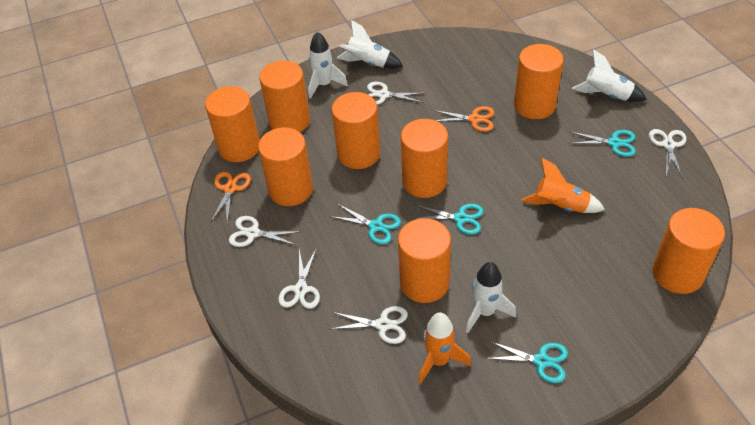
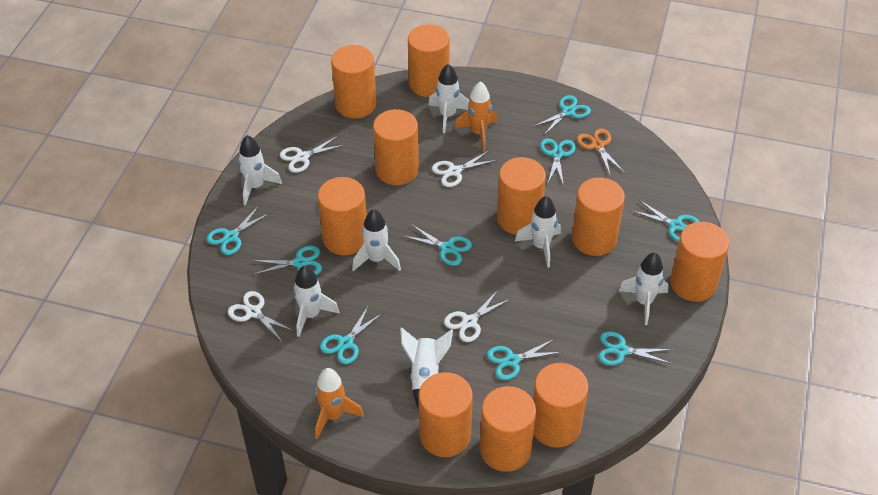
orange cylinder: [205,86,260,162] [258,127,313,206] [259,61,310,132] [332,92,380,169] [398,218,451,303] [401,119,448,198] [514,44,564,119] [652,208,725,294] = 8 -> [318,177,367,255] [331,45,376,118] [373,109,419,185] [408,24,450,97] [419,372,473,457] [480,386,536,472] [497,157,546,235] [533,363,588,447] [572,177,625,256] [670,222,729,302] = 10
orange scissors: [211,172,251,224] [432,106,494,132] = 2 -> [577,129,625,174] = 1
turquoise scissors: [330,204,401,244] [412,203,483,235] [485,341,568,383] [569,130,636,157] = 4 -> [206,206,270,255] [252,246,322,275] [320,307,383,364] [403,224,472,266] [487,339,562,380] [533,95,591,135] [540,138,576,186] [599,331,673,366] [632,200,700,242] = 9
white rocket: [308,32,348,99] [337,20,403,68] [466,262,516,333] [572,49,647,102] = 4 -> [238,135,282,205] [293,265,340,337] [352,209,401,271] [400,327,453,408] [428,64,469,133] [515,196,561,268] [619,252,669,325] = 7
white scissors: [229,216,299,247] [278,248,320,309] [331,306,408,344] [367,82,424,105] [649,129,687,178] = 5 -> [228,291,295,342] [280,136,344,173] [432,151,497,187] [444,290,510,342] = 4

